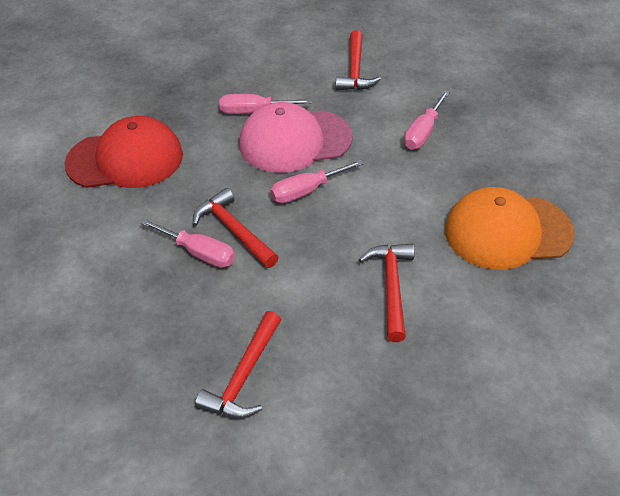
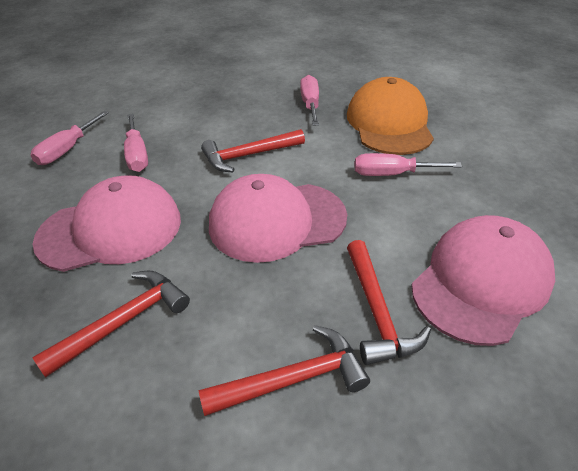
pink cap: [239,102,353,173] = 1 -> [33,176,181,272] [209,174,347,263] [411,215,555,346] = 3
red cap: [64,116,183,188] = 1 -> none = 0

